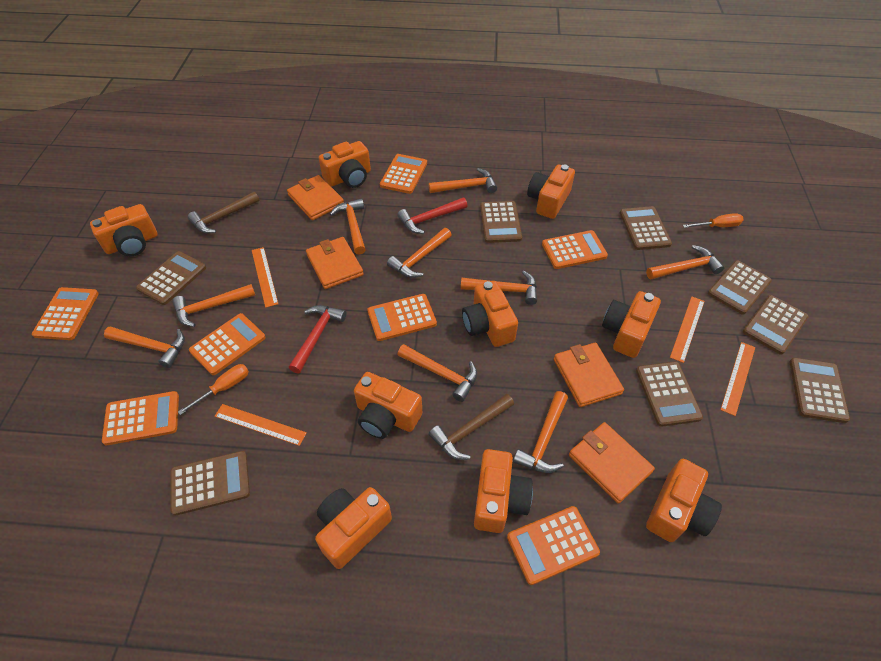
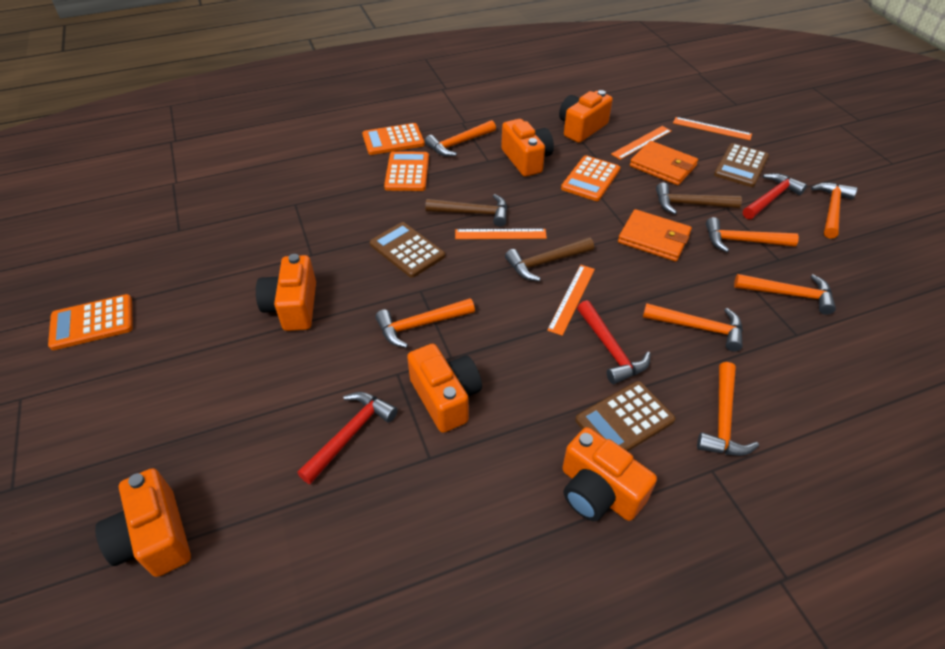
brown calculator: [136,251,206,305] [170,451,250,515] [480,201,522,243] [620,206,672,250] [636,362,703,427] [708,260,772,315] [743,295,809,355] [789,358,850,423] = 8 -> [370,222,445,278] [575,381,676,451] [714,143,769,187] = 3
brown hammer: [188,192,259,234] [429,394,514,460] = 2 -> [425,194,507,227] [505,237,594,281] [656,183,742,214] = 3
orange calculator: [32,287,99,340] [102,391,179,445] [189,313,265,375] [367,294,437,341] [380,154,427,194] [507,506,600,585] [542,230,608,269] = 7 -> [48,294,133,350] [362,123,425,155] [384,151,429,191] [561,155,620,201] = 4
orange camera: [90,204,158,256] [315,487,392,569] [319,141,371,188] [354,372,422,439] [462,281,518,347] [474,449,533,533] [527,164,575,219] [602,291,661,358] [646,459,722,542] = 9 -> [95,468,191,577] [256,254,316,331] [407,344,482,433] [501,119,554,177] [559,90,613,143] [562,427,657,521] = 6
orange hammer: [104,326,185,368] [172,284,255,327] [330,198,366,255] [387,228,452,278] [397,344,477,402] [428,168,497,193] [461,271,537,305] [513,391,568,473] [646,245,724,279] = 9 -> [375,298,475,348] [425,120,496,156] [643,303,743,352] [697,362,759,456] [706,217,799,252] [734,274,836,315] [811,182,857,239] = 7
orange screwdriver: [178,364,249,415] [683,213,744,228] = 2 -> none = 0
orange wallet: [287,175,344,220] [306,237,364,289] [554,343,624,407] [569,422,655,504] = 4 -> [618,209,692,261] [630,141,698,185] = 2
red hammer: [289,305,346,374] [397,198,468,234] = 2 -> [297,392,398,485] [577,300,651,384] [743,173,807,219] = 3

